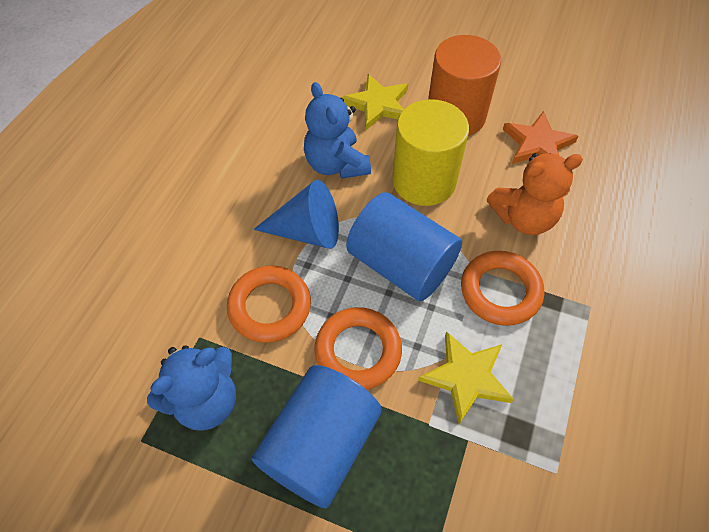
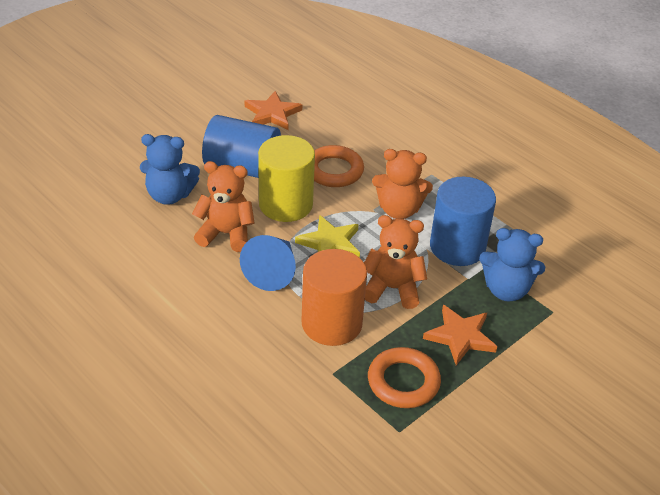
orange ring: [227,266,311,343] [314,307,402,390] [461,251,544,326] = 3 -> [314,145,364,187] [368,347,441,408] = 2
orange star: [503,111,579,164] = 1 -> [245,91,302,130] [423,305,497,365] = 2
orange teddy bear: [487,153,583,235] = 1 -> [192,161,255,252] [364,215,427,309] [372,149,433,219] = 3
yellow star: [341,74,408,130] [418,331,514,424] = 2 -> [295,215,360,258] = 1

